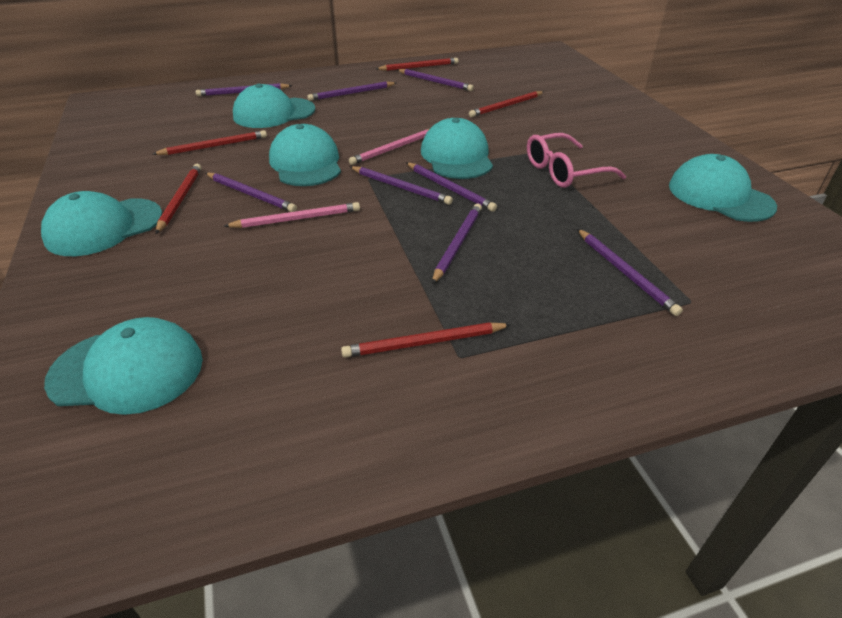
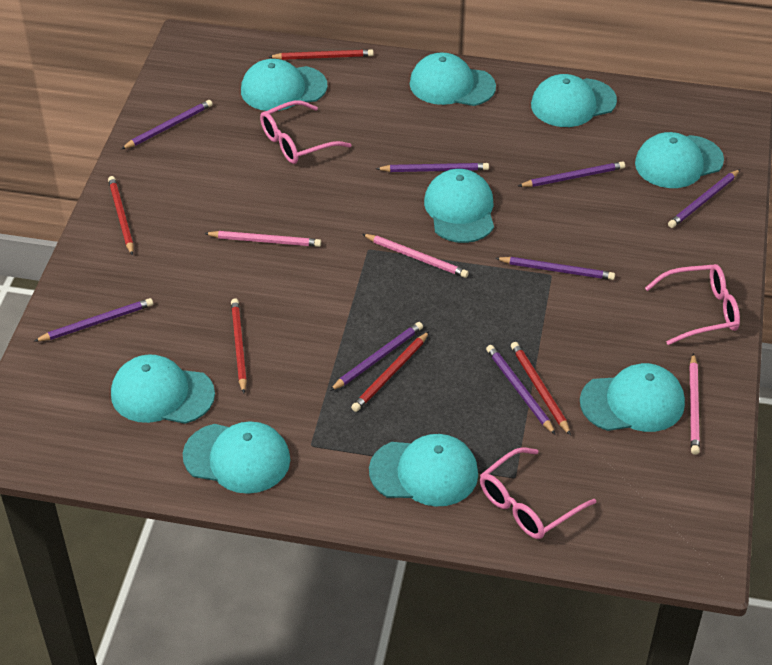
pink glasses: [527,133,626,188] = 1 -> [260,100,351,164] [480,447,596,539] [645,264,740,345] = 3
pink pencil: [224,202,360,228] [349,129,429,165] = 2 -> [204,231,321,247] [362,234,469,278] [690,353,700,455] = 3
turquoise cap: [41,191,163,256] [44,317,203,415] [233,84,315,128] [269,124,341,186] [421,118,493,179] [669,154,777,222] = 6 -> [111,354,215,424] [183,421,290,494] [241,59,328,111] [369,434,478,506] [410,52,496,106] [424,169,494,243] [531,74,617,127] [580,363,685,432] [635,132,724,188] = 9

